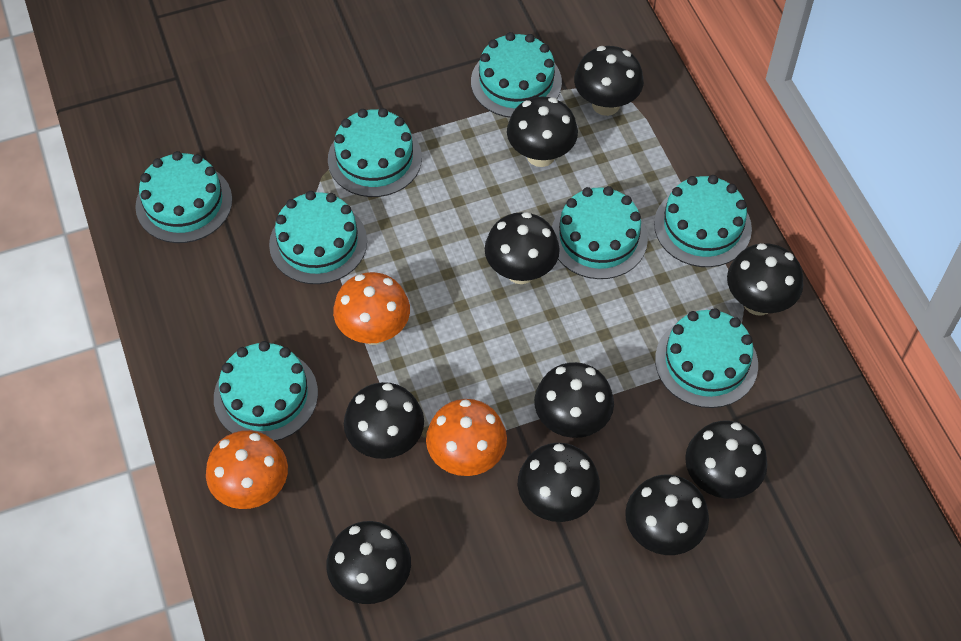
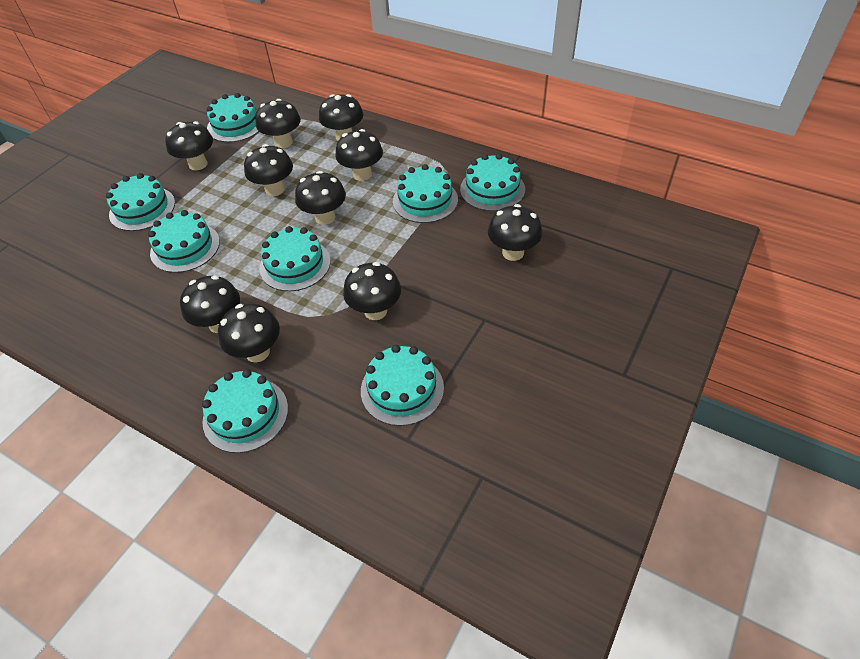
orange mushroom: [206,430,288,509] [333,272,410,345] [426,399,507,476] = 3 -> none = 0

